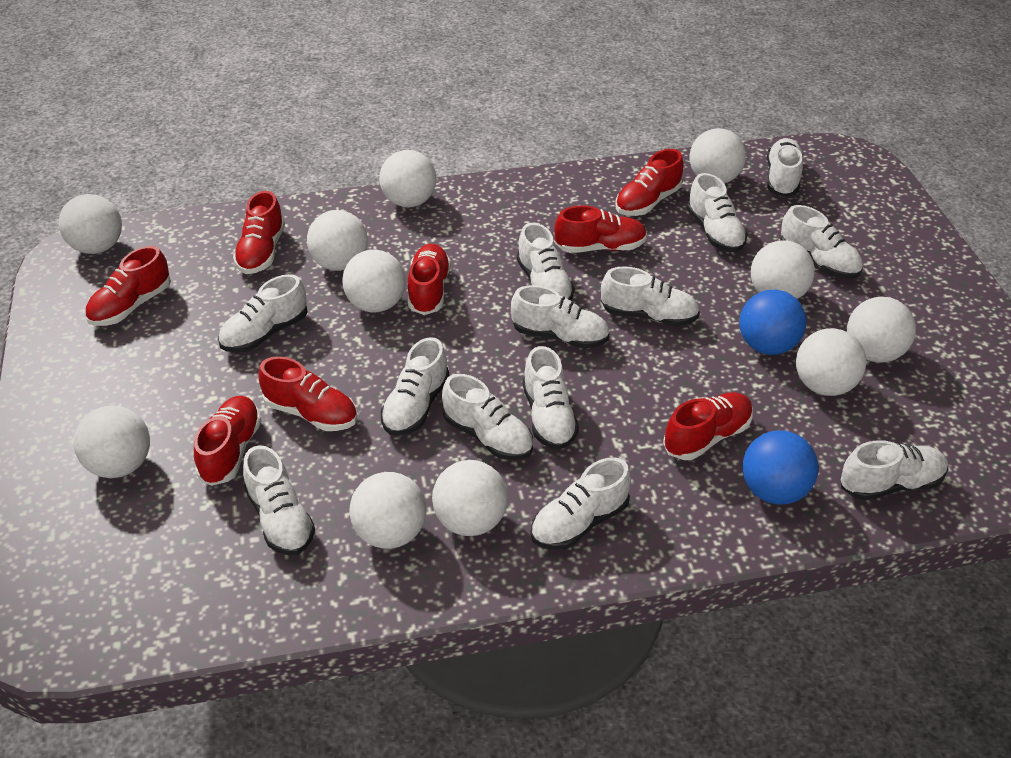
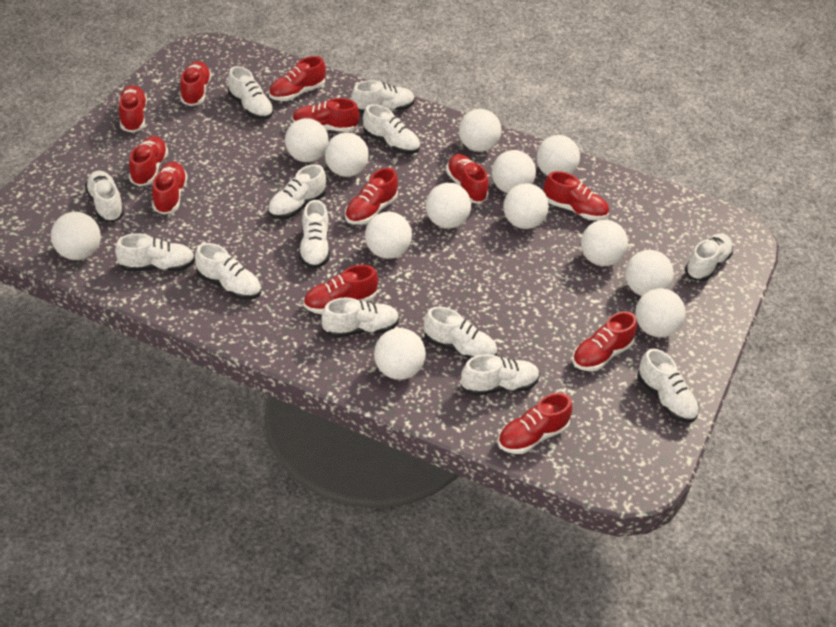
blue ball: [739,290,806,355] [742,430,818,505] = 2 -> none = 0
red shoe: [85,246,171,326] [194,396,261,486] [233,191,285,274] [258,356,357,431] [408,244,451,315] [554,205,647,253] [615,149,683,216] [663,392,753,460] = 8 -> [119,85,147,133] [129,136,168,186] [152,162,188,215] [180,61,212,106] [269,56,326,101] [292,98,359,132] [303,265,378,314] [345,168,398,225] [446,154,489,204] [498,393,572,454] [544,171,609,220] [572,311,637,371] = 12
white ball: [59,194,122,254] [73,406,150,478] [307,210,368,271] [342,250,406,313] [350,472,426,549] [379,150,436,207] [432,460,508,536] [690,128,746,184] [751,240,815,299] [796,328,866,396] [847,297,916,362] = 11 -> [51,212,101,260] [285,118,329,162] [325,132,369,177] [365,212,412,259] [374,328,426,380] [426,183,471,228] [459,109,501,152] [492,150,536,193] [503,183,549,229] [536,135,580,176] [581,220,628,266] [625,250,674,296] [636,288,685,337] = 13

